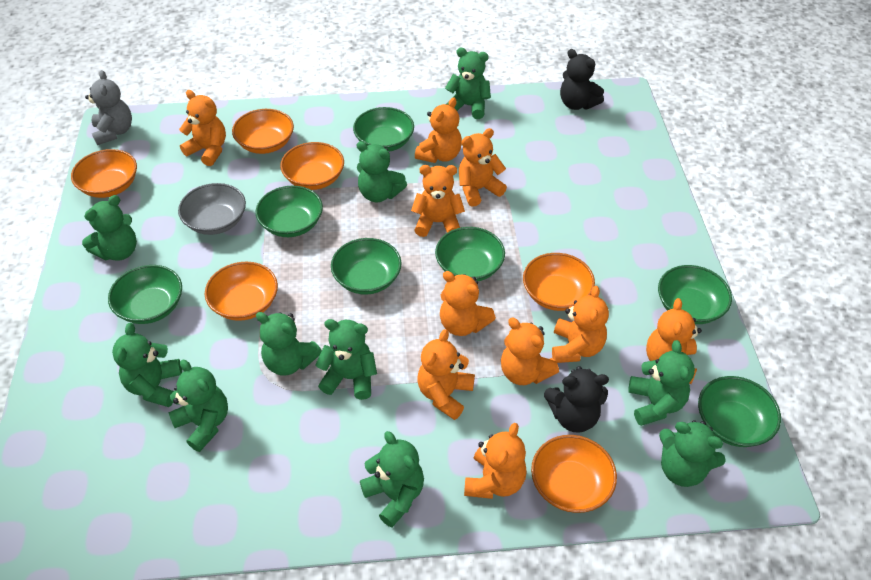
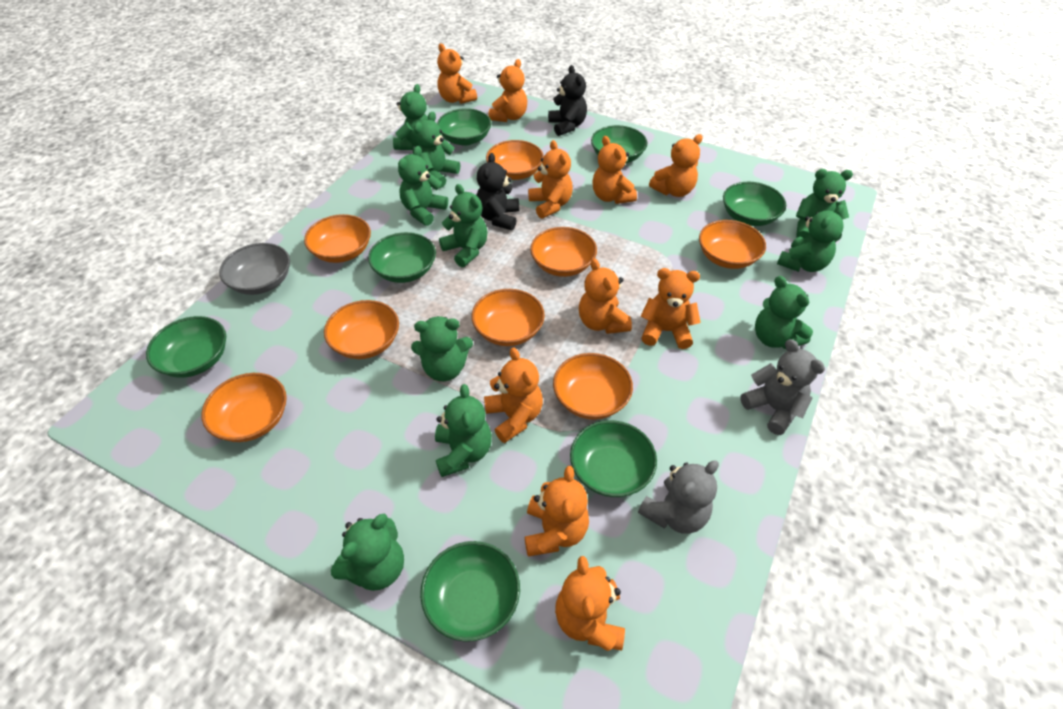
grey teddy bear: [85,70,132,145] = 1 -> [638,461,719,534] [740,339,825,435] = 2
orange bowl: [71,149,137,198] [205,262,278,321] [232,109,294,154] [280,142,344,190] [523,253,595,311] [531,435,617,513] = 6 -> [201,373,287,442] [304,214,371,263] [324,300,399,359] [472,289,545,346] [486,140,544,180] [530,227,597,277] [553,353,633,420] [699,220,766,269] = 8

